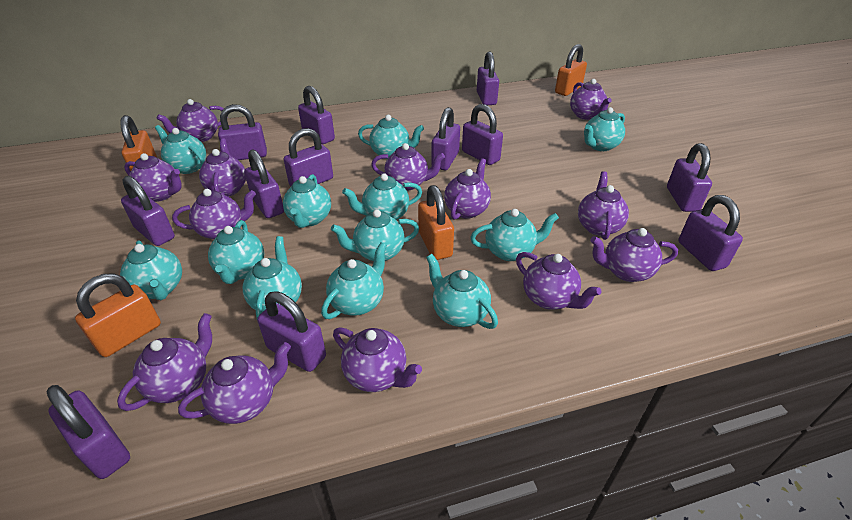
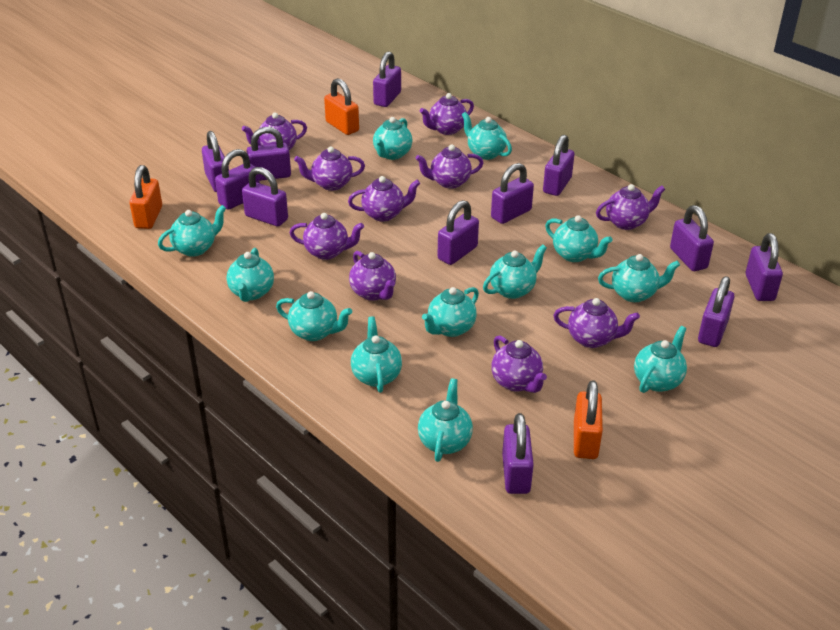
orange padlock: [75,273,161,357] [120,115,157,171] [418,185,454,260] [555,44,587,96] = 4 -> [129,165,162,229] [324,78,359,135] [574,380,603,459] = 3
purple teapot: [117,313,212,411] [124,153,182,202] [157,99,228,142] [172,189,256,239] [178,342,291,424] [199,139,246,197] [333,327,422,392] [371,143,445,191] [444,158,491,220] [516,252,602,310] [570,79,612,120] [578,171,629,240] [590,228,678,282] = 13 -> [242,112,307,150] [290,213,364,260] [294,146,365,191] [348,176,420,222] [349,251,396,301] [415,144,483,189] [420,93,474,135] [491,335,547,393] [553,298,640,348] [596,184,665,230] = 10

